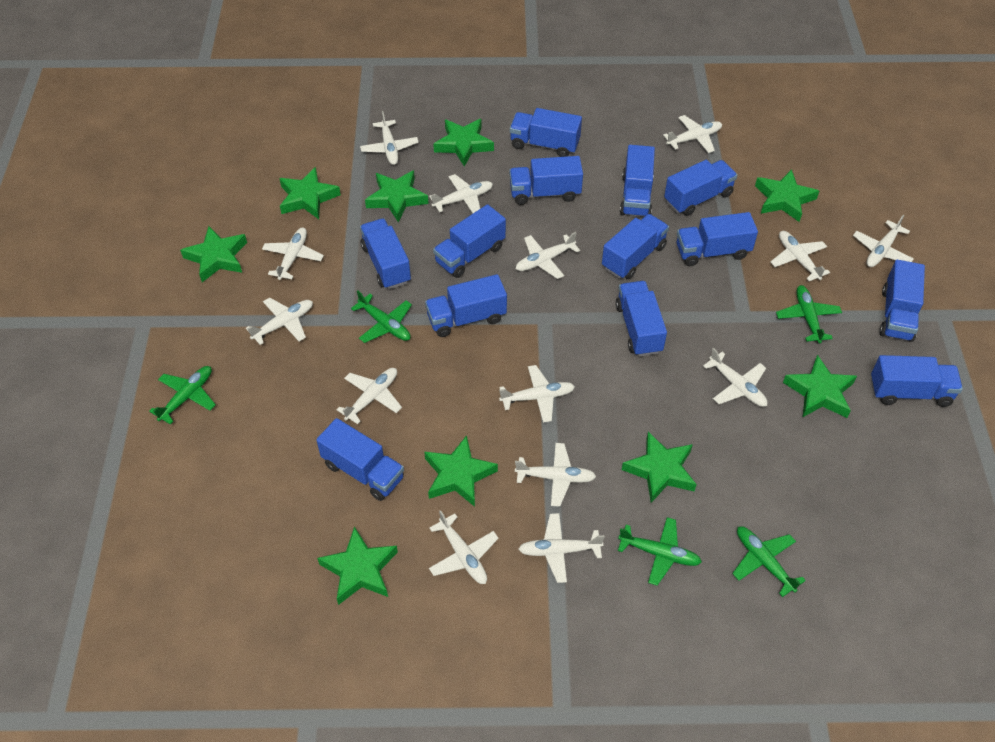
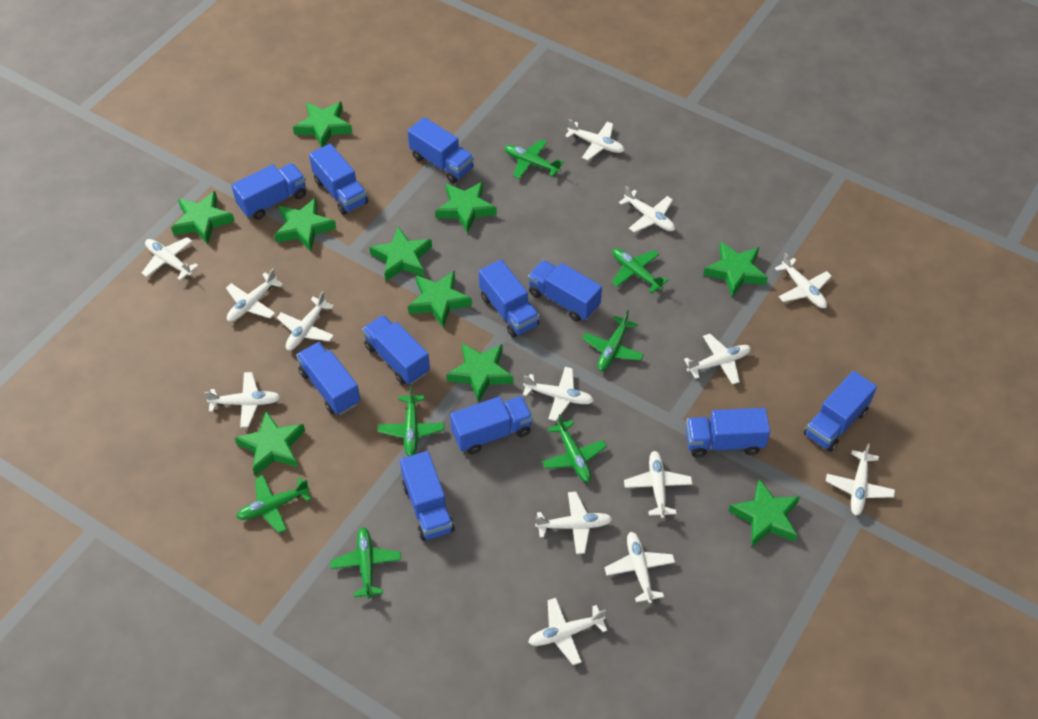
blue truck: [316,418,404,501] [360,219,411,289] [425,274,507,337] [433,204,506,278] [509,156,583,205] [510,108,582,157] [602,214,669,279] [615,281,667,356] [620,145,655,216] [664,160,737,216] [677,212,758,266] [871,355,963,407] [879,260,925,342] = 13 -> [231,163,306,220] [296,342,360,415] [309,144,368,215] [362,315,430,385] [400,451,455,541] [408,117,474,183] [450,396,533,454] [479,260,540,338] [528,260,602,322] [686,408,770,457] [804,371,877,452] = 11
green plane: [149,366,216,424] [351,290,412,343] [618,517,702,586] [732,526,806,597] [776,285,842,343] = 5 -> [236,475,311,533] [330,527,401,599] [378,386,444,456] [504,139,564,179] [542,414,607,482] [582,310,644,371] [612,248,669,294] = 7
green star: [180,226,247,282] [279,167,341,219] [317,526,398,605] [365,170,429,222] [424,435,498,507] [433,119,494,167] [622,432,697,503] [755,169,819,222] [783,355,857,418] = 9 -> [171,191,235,244] [235,411,305,476] [274,198,336,251] [293,101,352,147] [369,227,432,281] [408,271,472,328] [435,181,497,234] [446,343,513,402] [703,242,768,297] [729,479,800,546] = 10

